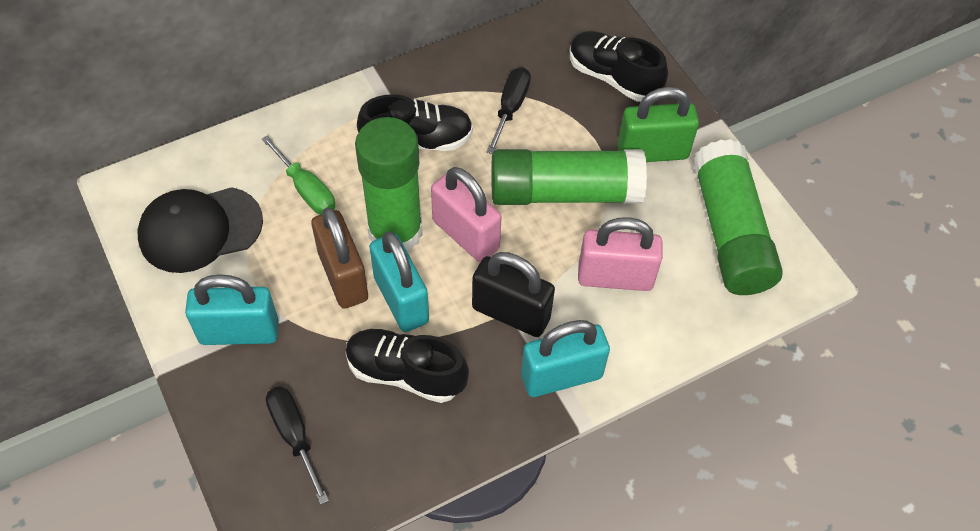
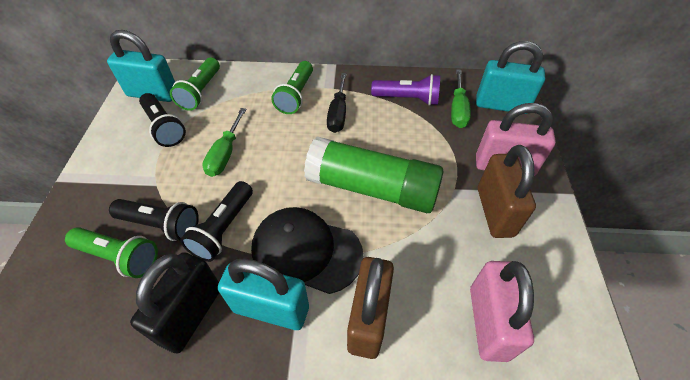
black flashlight: none = 0 -> [109,199,199,241] [139,93,186,147] [180,181,253,262] = 3
black screwdriver: [266,386,329,504] [487,67,531,154] = 2 -> [327,73,347,133] = 1
black shoe: [345,329,469,403] [357,94,473,151] [570,31,668,102] = 3 -> none = 0
brown padlock: [311,207,368,309] = 1 -> [347,257,394,359] [478,145,536,238] = 2
green flashlight: none = 0 -> [65,227,158,278] [170,58,220,111] [271,61,313,114] = 3
green glue stick: [355,117,423,251] [491,149,647,205] [693,139,783,295] = 3 -> [304,136,443,213] = 1
green padlock: [617,87,699,162] = 1 -> none = 0
green screwdriver: [261,135,335,215] = 1 -> [202,108,246,177] [451,69,471,128] = 2
purple flashlight: none = 0 -> [371,74,440,106] = 1

